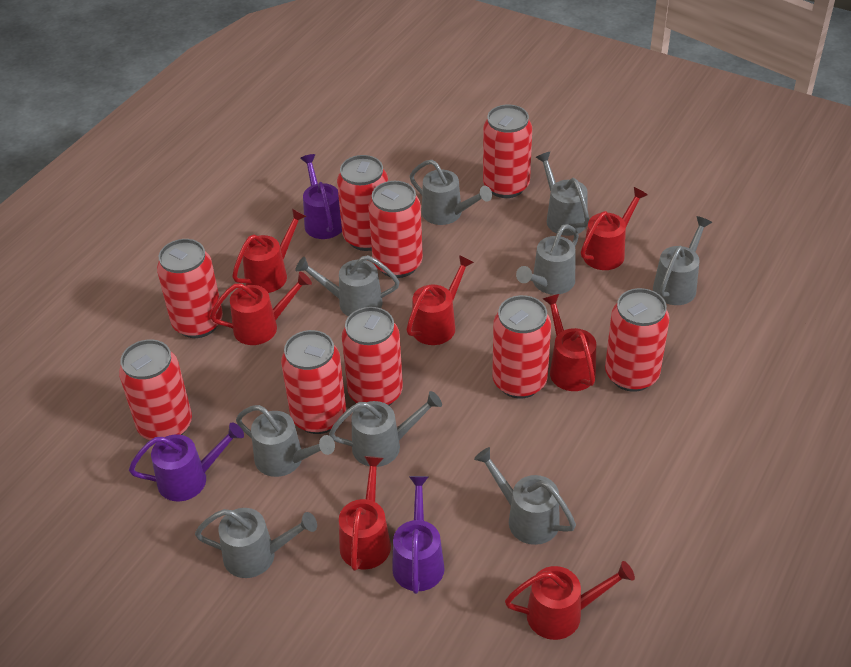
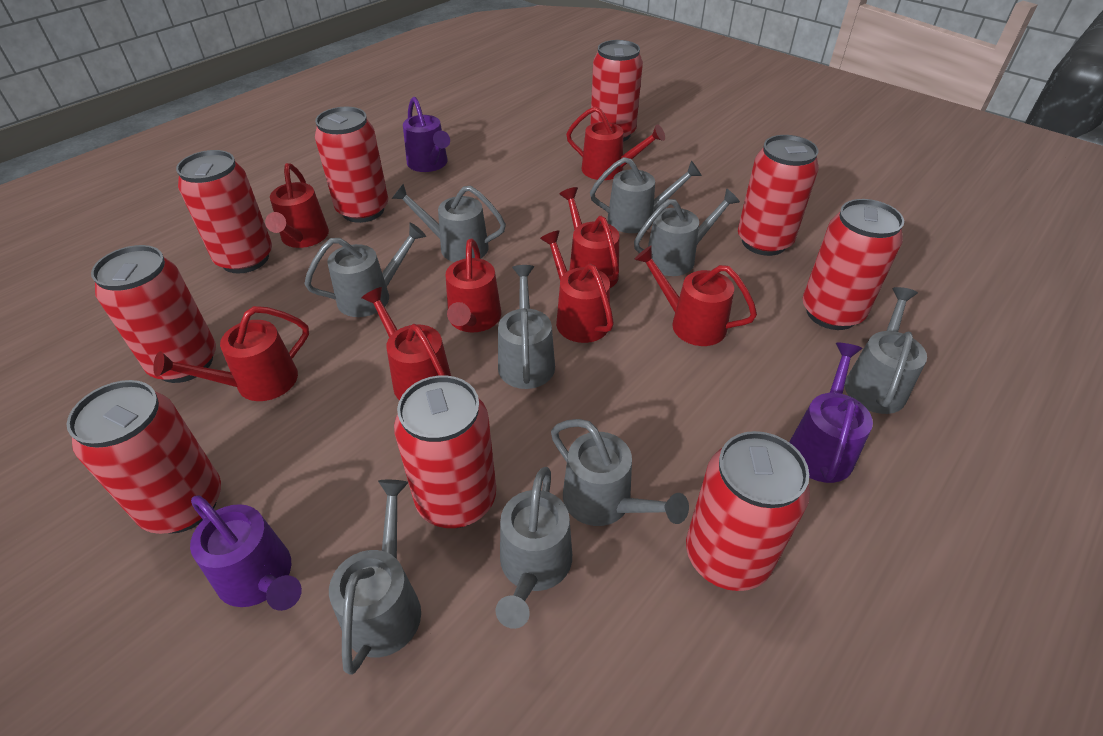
red watering can: [210,272,312,345] [232,209,307,293] [339,456,391,571] [406,255,474,345] [505,561,635,640] [543,294,596,391] [581,187,648,270] = 7 -> [153,306,309,401] [265,163,329,248] [361,287,451,400] [446,239,501,332] [540,230,614,343] [560,187,619,288] [566,107,665,180] [634,246,757,346] = 8

